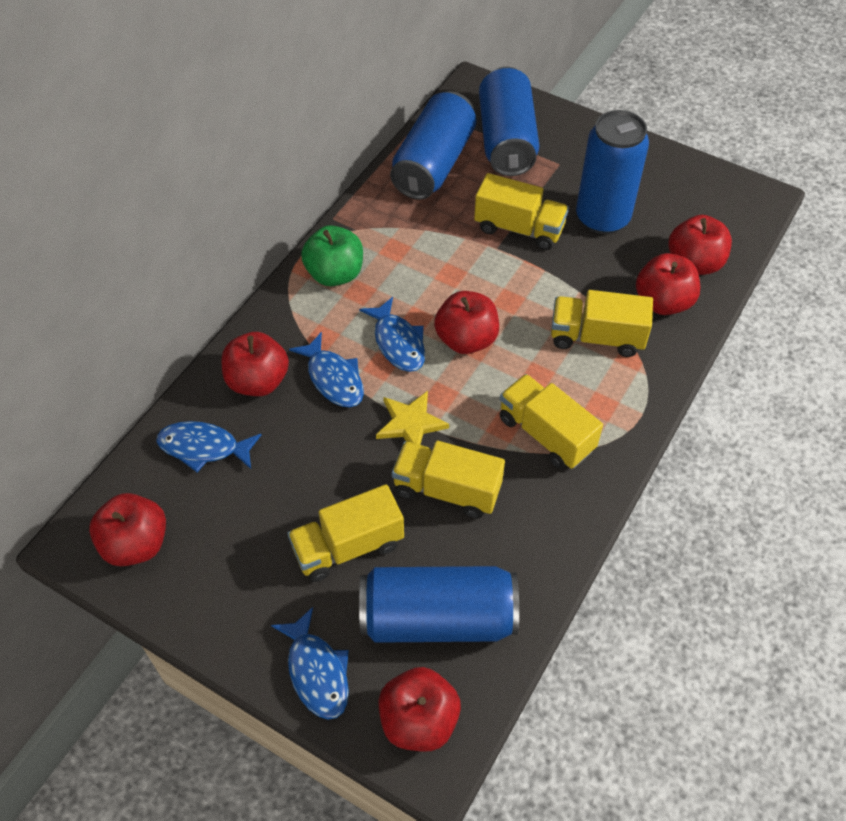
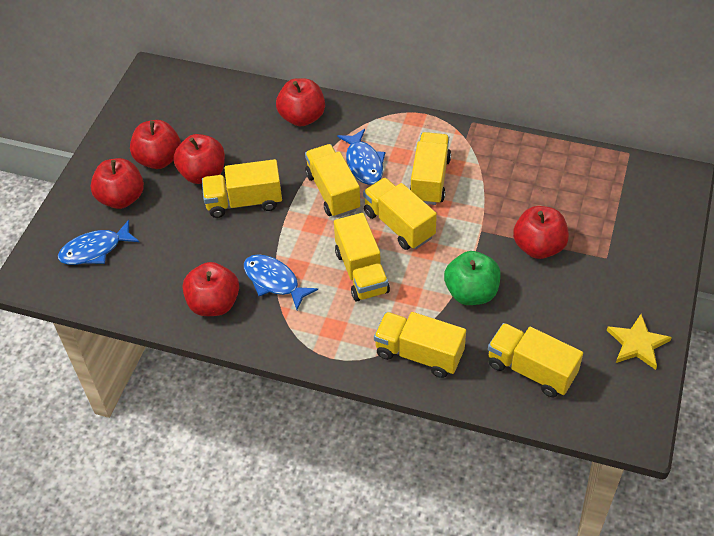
blue can: [359,566,519,643] [390,91,476,200] [479,66,539,176] [576,110,649,234] = 4 -> none = 0
blue fish: [156,421,261,472] [271,607,349,720] [289,332,364,407] [359,297,425,372] = 4 -> [58,220,139,265] [244,254,318,310] [337,129,385,185] = 3
yellow truck: [287,484,404,582] [392,441,505,519] [474,173,569,250] [499,374,603,469] [551,290,653,357] = 5 -> [202,159,282,218] [305,144,360,218] [334,213,390,302] [363,178,437,250] [374,312,466,378] [410,132,451,205] [488,323,583,398] = 7

